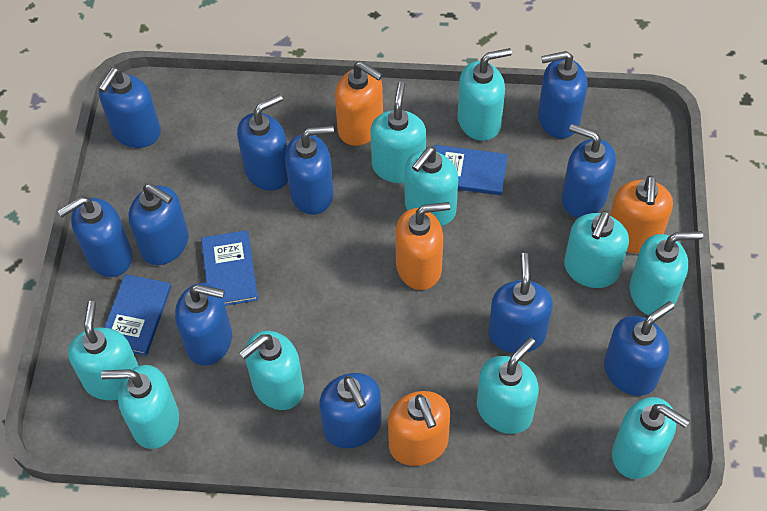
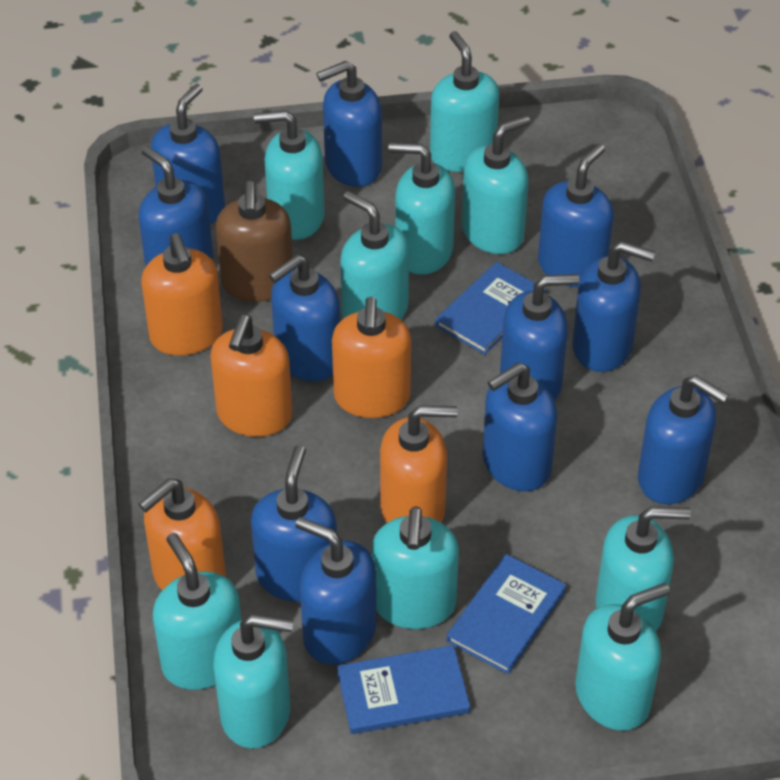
brown soap dispenser: none = 0 -> [216,181,293,302] = 1
orange soap dispenser: [335,61,383,146] [388,391,450,466] [395,202,450,290] [610,175,673,253] = 4 -> [138,478,226,591] [141,233,223,356] [210,315,293,437] [332,297,411,418] [380,405,458,523] = 5

